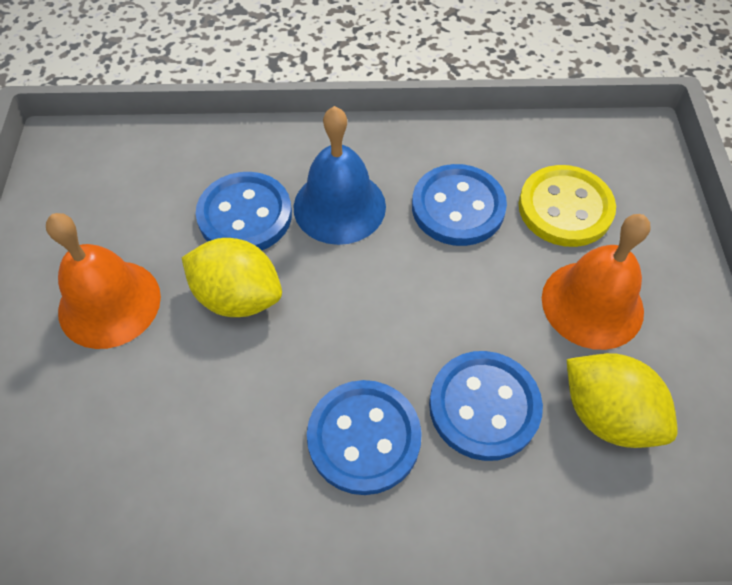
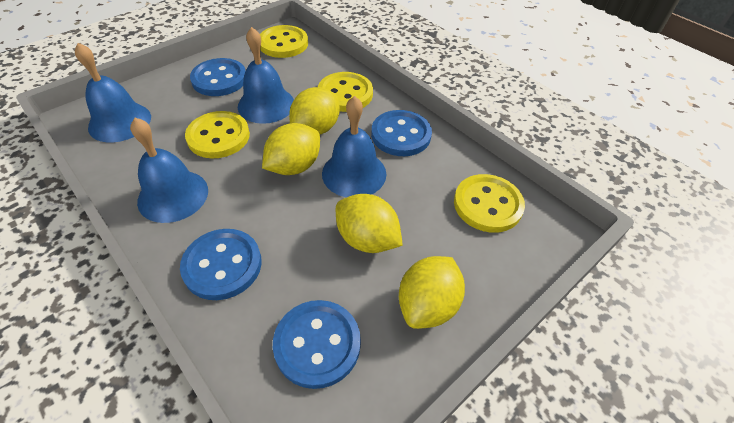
blue bell: [293,106,386,245] = 1 -> [75,43,151,142] [130,118,208,223] [238,27,294,124] [322,96,386,198] = 4
orange bell: [46,213,161,349] [542,214,650,350] = 2 -> none = 0
yellow button: [519,165,616,247] = 1 -> [185,111,250,158] [260,25,308,58] [318,72,373,112] [454,174,525,233] = 4
yellow lemon: [182,238,282,317] [567,353,678,448] = 2 -> [262,123,320,175] [289,87,340,135] [336,194,403,253] [399,256,465,329] = 4

